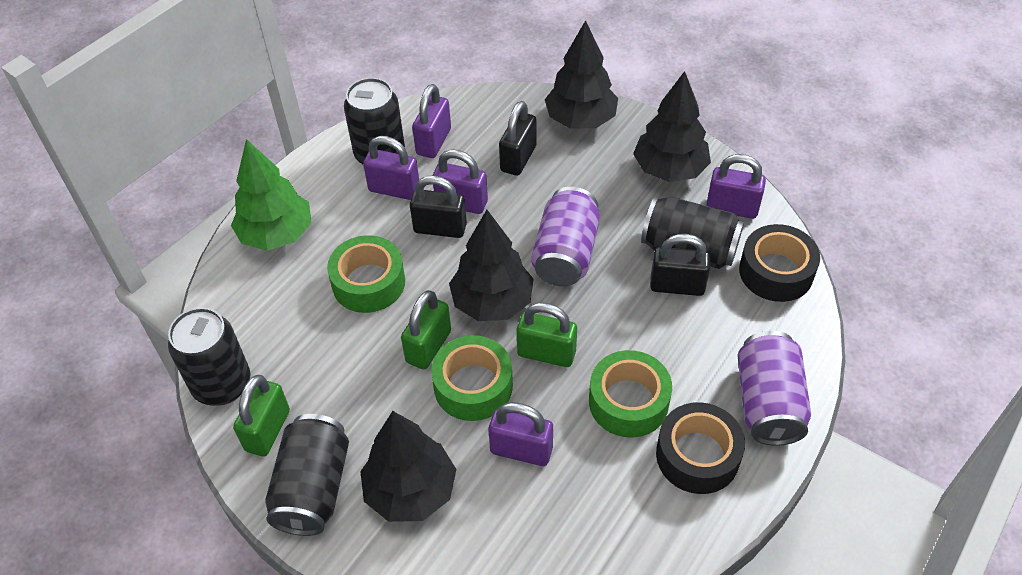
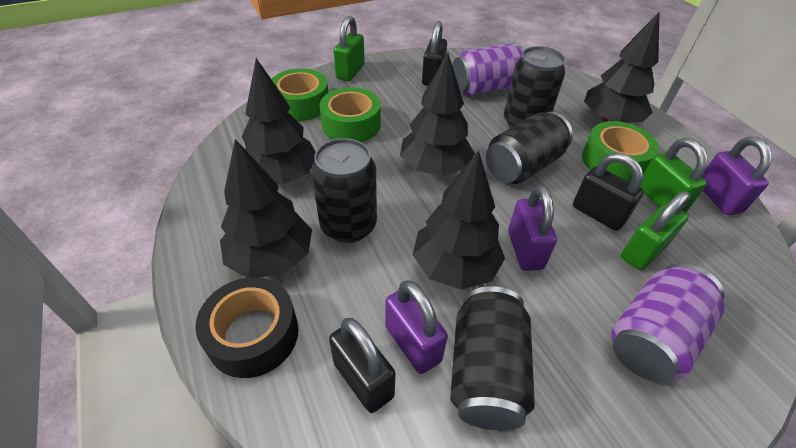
black tape: [656,402,745,494] [739,224,820,302] = 2 -> [195,277,298,378] = 1
black tree: [360,411,456,522] [449,210,534,321] [545,20,618,129] [633,71,711,182] = 4 -> [220,139,312,278] [242,58,315,184] [400,52,475,176] [413,150,505,290] [584,11,660,123] = 5
green tree: [231,139,311,251] = 1 -> none = 0
purple padlock: [363,136,419,200] [412,84,451,158] [433,149,488,214] [488,402,553,466] [706,154,766,219] = 5 -> [385,280,448,374] [508,185,557,271] [701,137,772,215] = 3

